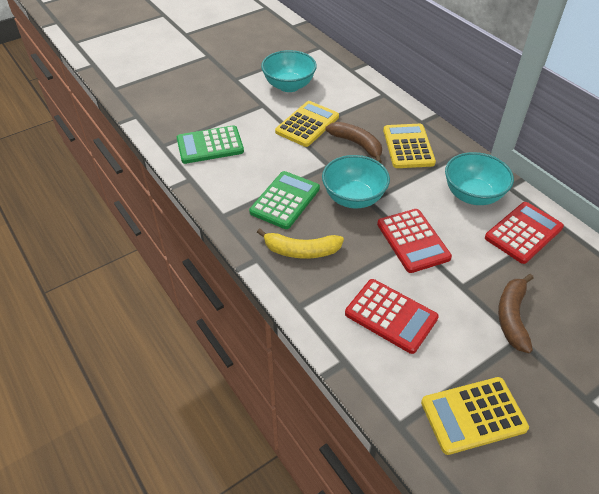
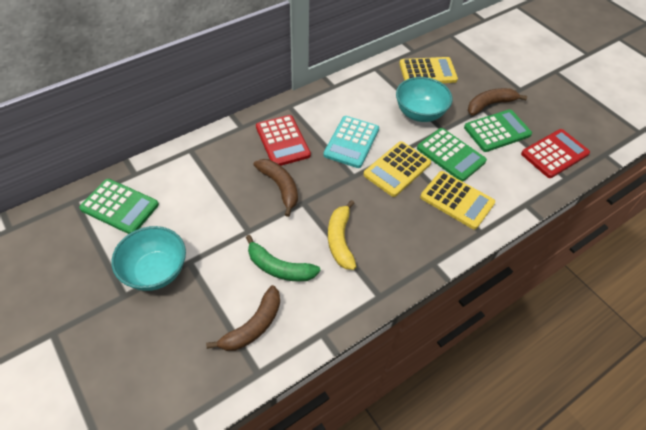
brown banana: [326,122,382,163] [498,274,534,353] = 2 -> [206,285,280,351] [254,159,298,217] [468,88,527,116] = 3
green banana: none = 0 -> [246,235,320,282] = 1
green calculator: [177,125,244,164] [249,171,320,229] = 2 -> [79,179,159,234] [417,128,487,182] [464,109,532,152] = 3
red calculator: [345,279,439,354] [377,209,452,273] [485,202,564,264] = 3 -> [256,115,311,166] [521,129,590,178] = 2
turquoise bowl: [261,50,317,92] [322,155,390,208] [445,152,514,205] = 3 -> [111,226,186,291] [396,77,453,122] = 2
turquoise calculator: none = 0 -> [324,116,379,168] = 1

